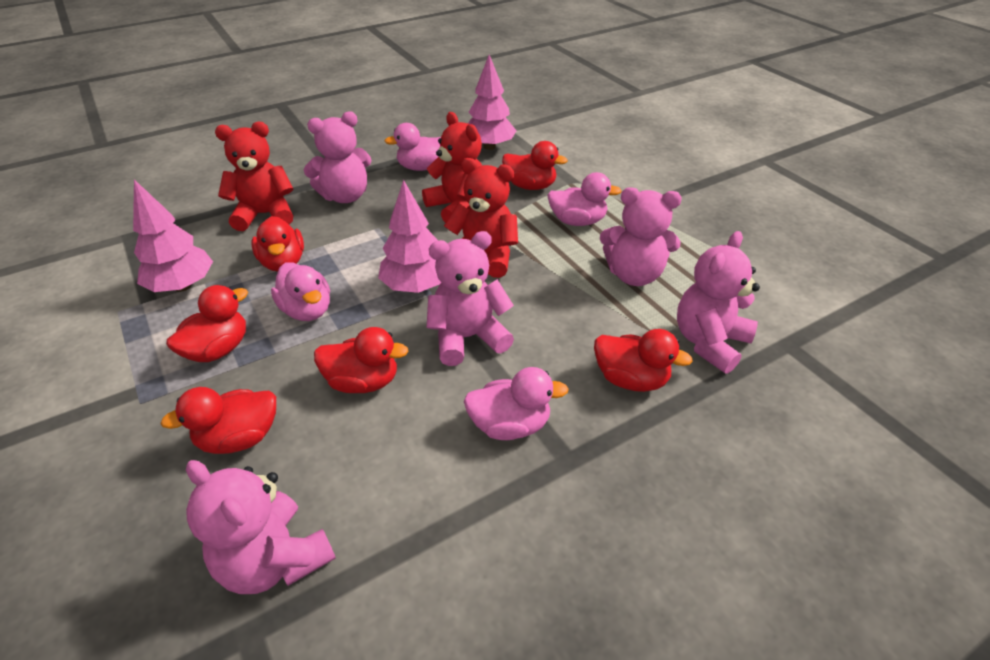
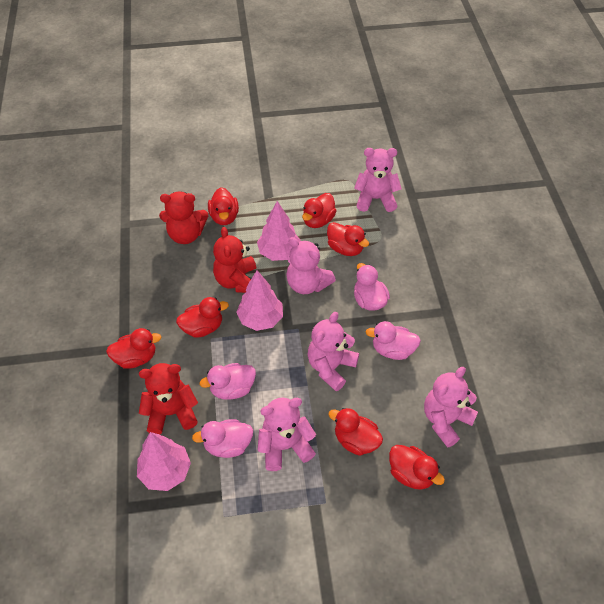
red duck: [160,387,276,454] [166,285,248,362] [252,216,304,272] [314,327,409,393] [502,141,568,190] [594,329,693,392] = 6 -> [106,328,161,369] [176,297,229,338] [208,187,239,225] [302,193,336,228] [327,222,369,256] [328,408,383,456] [389,445,445,490] = 7

